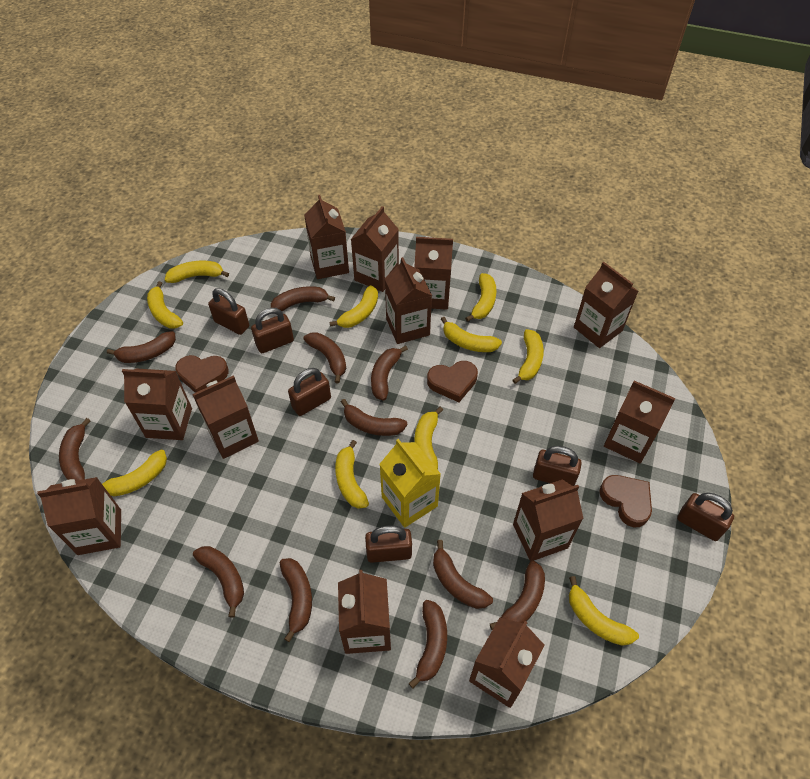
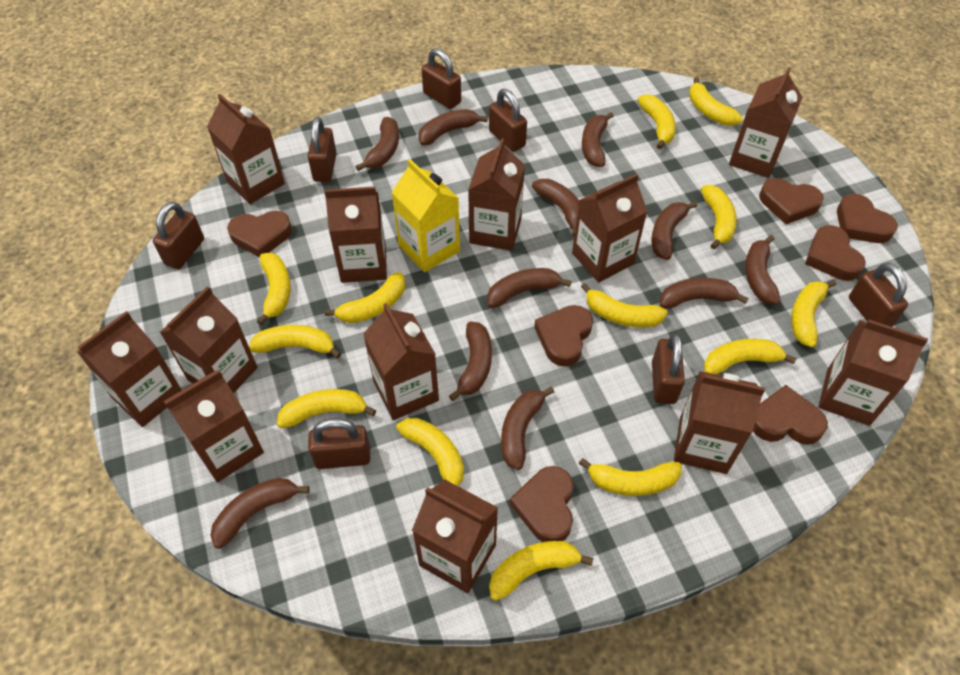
brown heart: [176,355,229,393] [427,361,478,402] [599,475,652,527] = 3 -> [227,211,292,257] [510,466,574,542] [534,305,593,367] [753,385,828,445] [759,178,824,224] [805,225,866,281] [837,194,898,243] = 7
brown padlock: [208,288,249,335] [251,308,294,353] [288,368,331,416] [365,526,412,563] [533,446,582,486] [677,493,734,541] = 6 -> [153,202,204,269] [307,117,337,182] [308,418,370,469] [422,48,461,109] [489,89,527,152] [652,333,685,404] [849,263,908,327] = 7
yellow banana: [102,450,167,496] [147,281,183,328] [165,261,229,283] [329,285,378,328] [335,440,369,509] [414,407,443,470] [441,317,502,352] [465,273,497,322] [513,329,544,384] [569,576,639,646] = 10 -> [249,325,341,358] [257,253,291,325] [277,389,376,428] [325,272,405,323] [397,418,464,486] [489,541,593,601] [579,458,682,496] [581,283,668,327] [638,94,676,149] [689,77,743,126] [701,185,737,249] [704,339,796,374] [791,280,836,348] = 13

